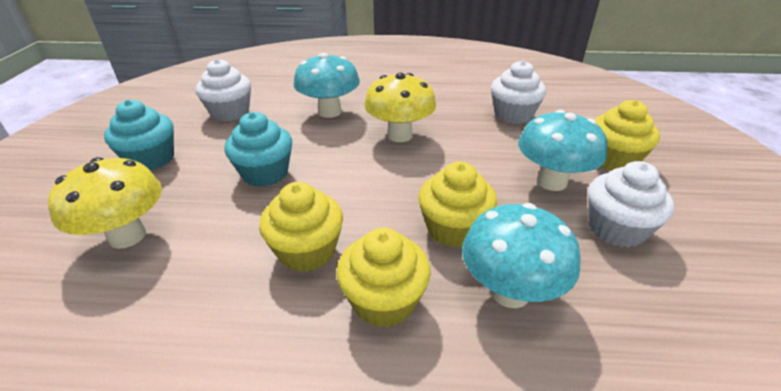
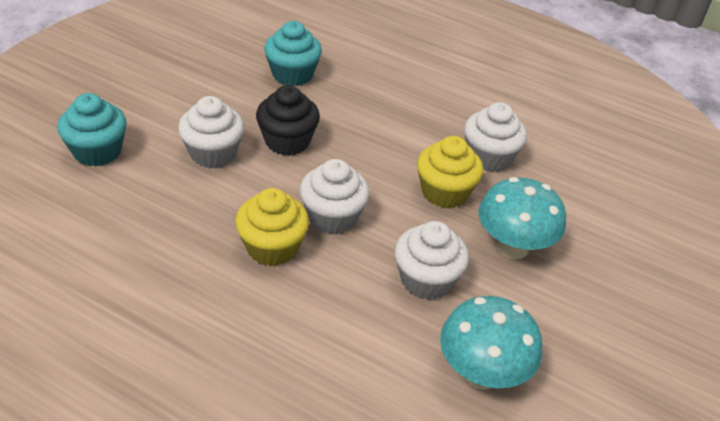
black cupcake: none = 0 -> [256,85,320,156] = 1
turquoise mushroom: [294,53,360,118] [462,203,581,308] [518,110,608,191] = 3 -> [440,296,542,390] [478,177,566,259] = 2
white cupcake: [196,59,251,121] [491,60,546,124] [588,161,674,248] = 3 -> [178,96,244,168] [300,159,370,234] [395,221,469,300] [464,102,527,172] = 4
yellow cupcake: [259,182,343,272] [336,228,431,328] [418,161,497,248] [594,100,660,170] = 4 -> [235,188,309,266] [417,136,484,208] = 2
yellow mushroom: [48,157,162,249] [364,73,436,142] = 2 -> none = 0

